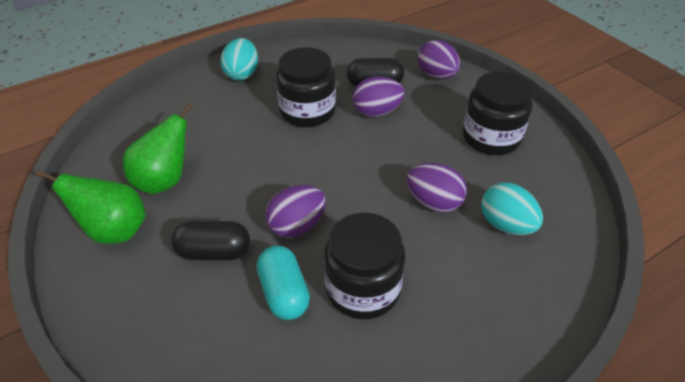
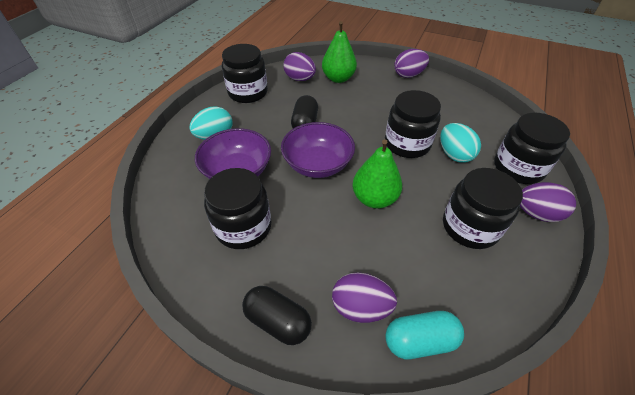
black jar: [276,47,336,127] [324,213,405,319] [463,71,533,155] = 3 -> [204,168,271,249] [222,44,268,103] [385,90,441,158] [443,168,523,249] [494,113,570,184] = 5
purple bowl: none = 0 -> [195,128,271,179] [281,122,355,178] = 2

